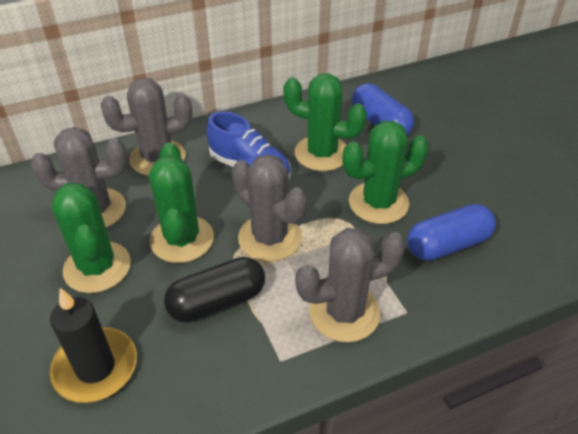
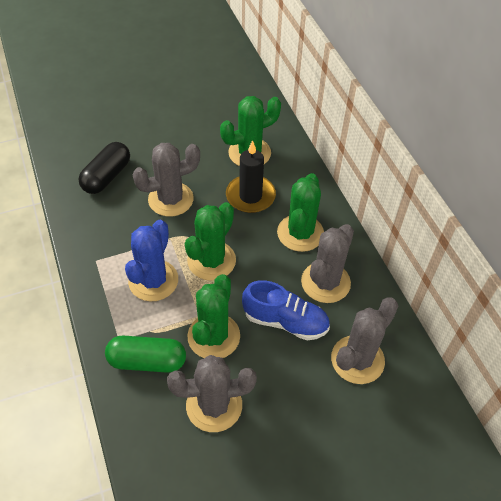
blue cactus: none = 0 -> [125,220,178,301] = 1
blue capsule: [352,83,414,136] [407,204,496,261] = 2 -> none = 0
green capsule: none = 0 -> [105,336,186,373] = 1

